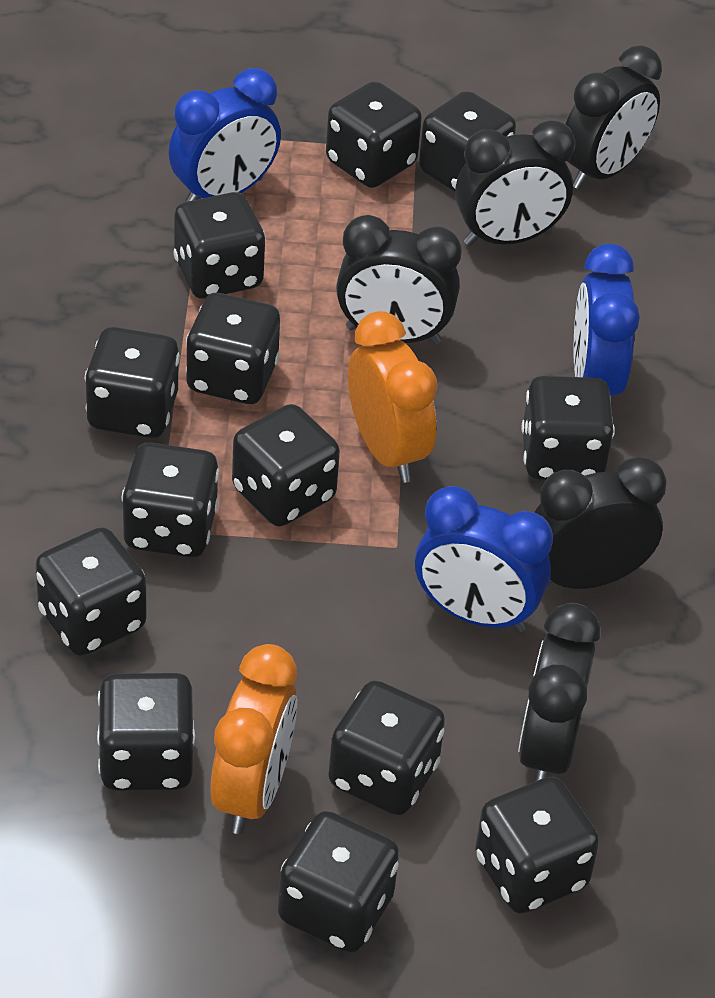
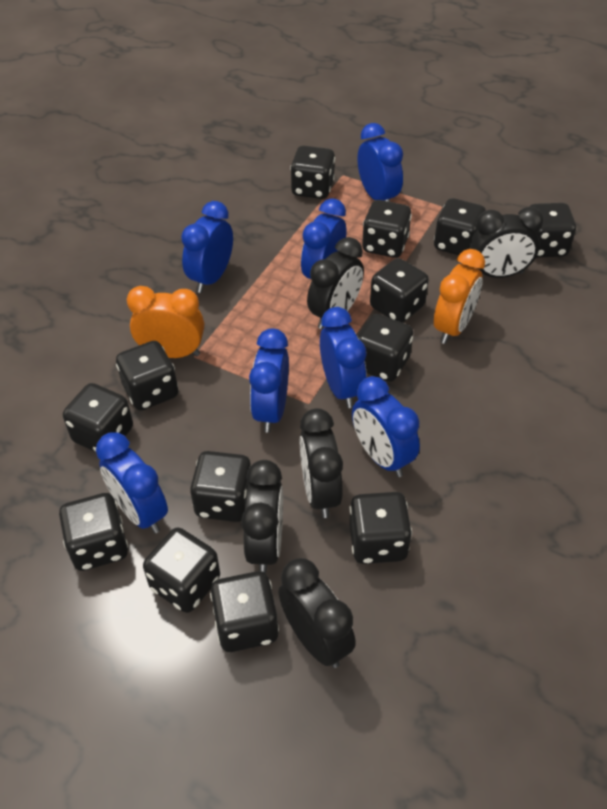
blue clock: [169,68,281,202] [415,486,553,632] [574,244,640,395] = 3 -> [96,432,168,533] [181,201,233,293] [249,328,289,433] [301,198,346,279] [320,307,367,408] [352,376,420,477] [357,123,403,202] = 7

